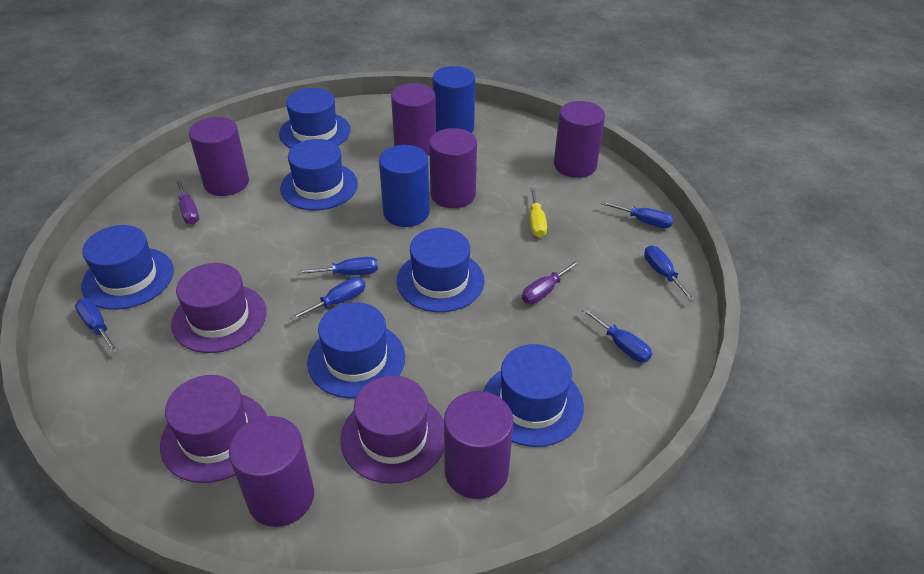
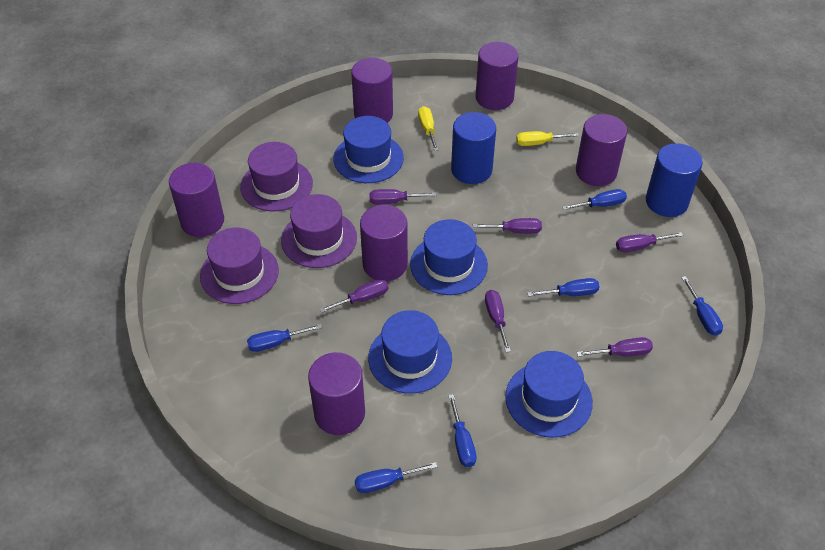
blue hat: [81,225,174,310] [279,88,350,148] [280,139,358,210] [307,302,405,398] [397,228,485,312] [484,344,584,447] = 6 -> [333,116,404,183] [368,310,452,394] [410,219,488,295] [505,351,593,438] = 4
purple screwdriver: [176,179,199,224] [522,260,581,304] = 2 -> [320,279,388,313] [369,189,436,204] [473,218,542,234] [485,290,511,352] [577,337,653,357] [616,232,684,252] = 6
yellow screwdriver: [530,187,547,237] = 1 -> [418,106,439,151] [516,131,579,146] = 2

